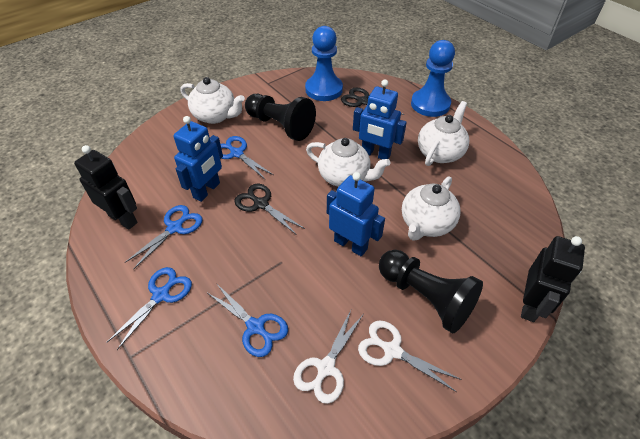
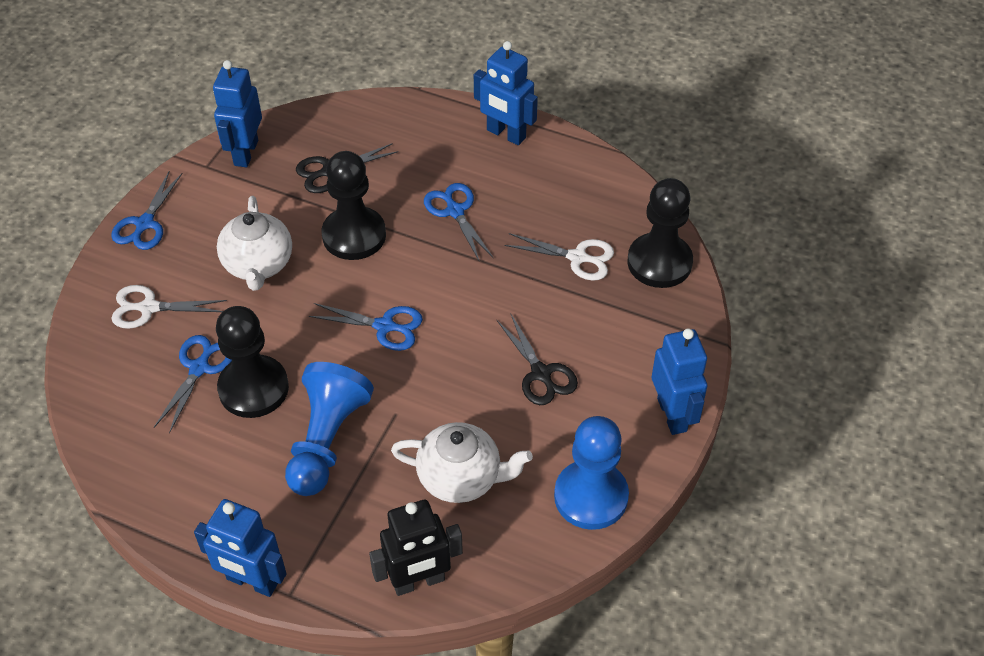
black pawn: [245,94,316,141] [379,250,483,333] = 2 -> [216,306,289,418] [322,151,386,260] [627,178,693,288] = 3
black robot: [74,145,138,230] [521,236,585,322] = 2 -> [369,500,463,596] = 1
blue robot: [173,116,223,202] [327,172,385,257] [353,79,407,159] = 3 -> [194,499,287,597] [213,60,262,167] [474,41,538,145] [652,328,707,435] = 4
white teapot: [181,77,245,124] [306,138,390,187] [402,176,461,241] [418,101,469,166] = 4 -> [217,196,292,291] [391,422,533,503] = 2

